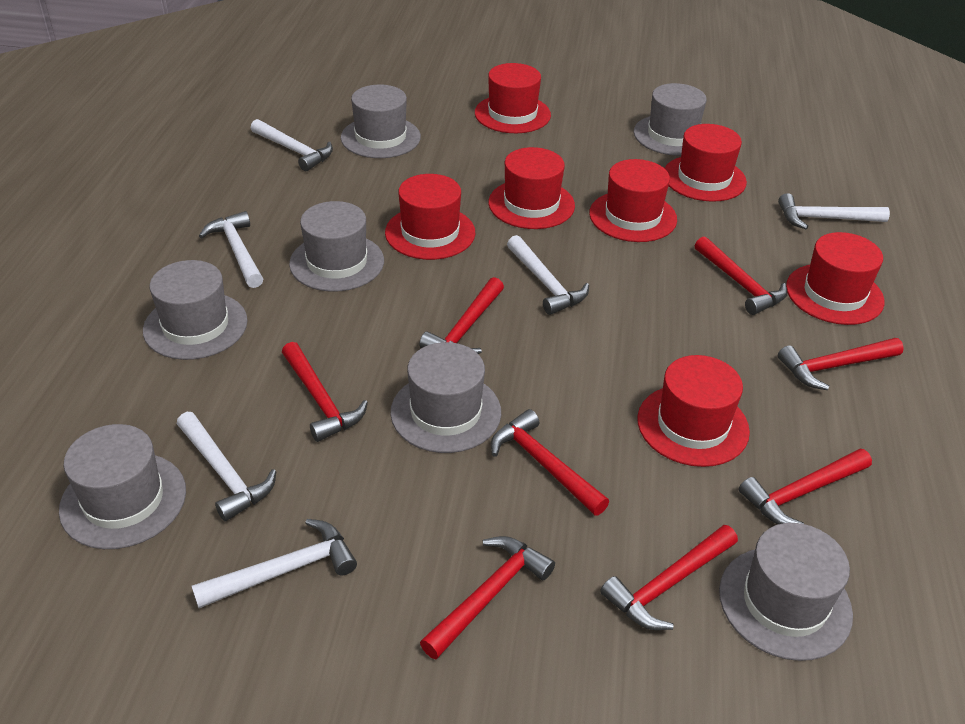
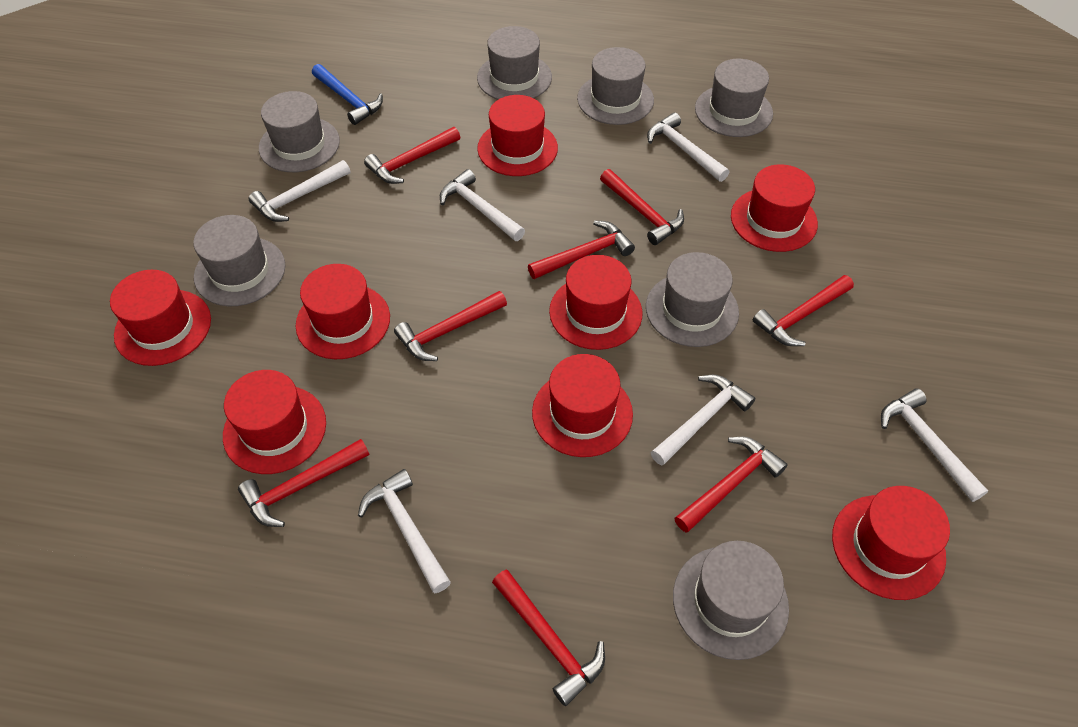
blue hammer: none = 0 -> [312,64,383,125] = 1
red hat: [385,174,475,260] [475,63,551,133] [488,147,575,229] [589,159,677,242] [637,355,750,467] [664,124,747,202] [786,232,884,325] = 7 -> [110,270,211,366] [223,370,326,474] [296,264,390,359] [477,95,558,176] [532,354,633,457] [549,255,642,350] [731,164,818,252] [832,486,950,600] = 8

